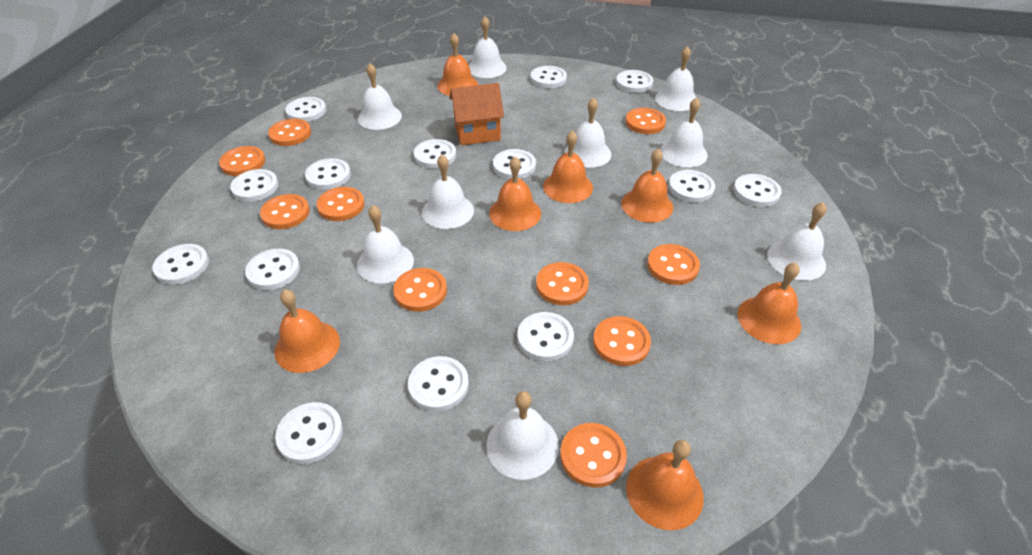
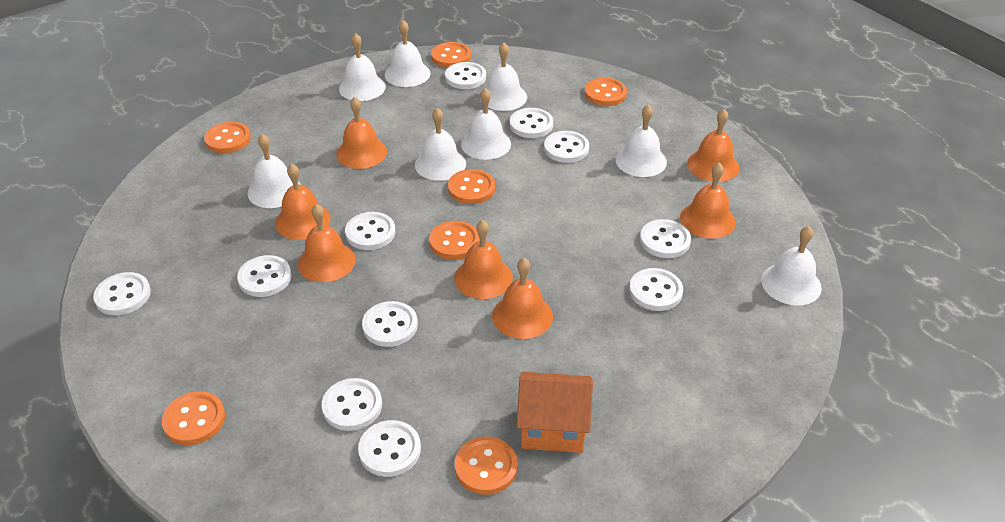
orange button: [219,146,265,176] [260,194,310,229] [268,119,311,146] [317,187,365,221] [393,268,447,312] [536,262,589,305] [560,423,627,488] [593,316,651,366] [626,108,666,134] [647,244,700,285] = 10 -> [162,391,225,445] [204,122,251,153] [429,221,480,260] [431,42,471,68] [448,169,495,204] [455,436,518,495] [585,78,627,106] = 7
white bell: [357,205,414,284] [358,63,402,130] [422,155,474,229] [469,17,507,78] [487,391,559,480] [564,98,611,168] [655,46,696,111] [660,98,708,167] [767,202,827,280] = 9 -> [248,134,301,208] [339,33,386,101] [385,20,431,87] [415,108,466,181] [461,88,511,160] [480,42,527,111] [615,104,667,177] [761,226,822,306] = 8
white button: [152,244,209,285] [230,169,278,202] [245,249,300,290] [275,402,343,464] [286,97,326,122] [305,158,351,190] [408,356,469,411] [414,139,456,169] [493,149,536,179] [517,312,574,361] [531,66,567,88] [616,70,653,93] [669,170,715,202] [734,174,782,207] = 14 -> [93,272,151,315] [237,255,292,297] [322,378,382,431] [345,212,395,250] [358,420,421,477] [362,301,418,347] [445,62,486,89] [510,108,553,138] [544,131,589,163] [629,268,683,311] [640,219,691,258] = 11

